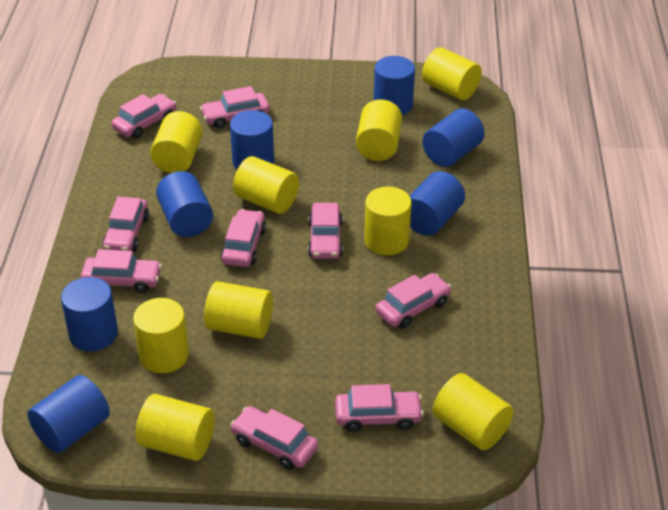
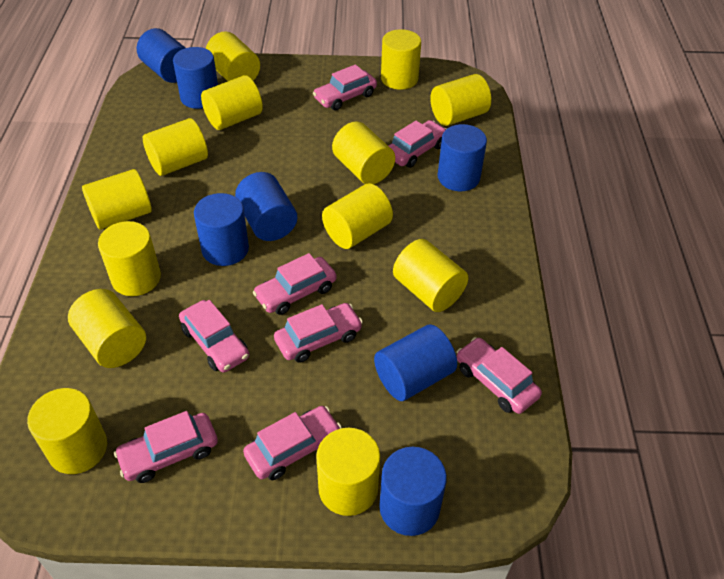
pink car: [81,249,162,293] [102,196,149,252] [112,94,176,139] [200,86,270,129] [221,209,266,267] [230,406,319,470] [308,203,343,259] [335,384,424,432] [376,273,452,329] = 9 -> [114,411,218,483] [179,300,249,372] [243,406,342,480] [253,253,336,315] [274,303,363,363] [313,64,377,111] [388,120,446,168] [457,337,542,414] = 8
yellow cylinder: [133,298,189,373] [136,394,214,461] [150,111,203,173] [204,281,273,339] [233,156,299,214] [356,99,402,161] [364,186,412,255] [422,47,482,100] [433,373,513,450] = 9 -> [27,388,107,474] [68,289,146,368] [82,169,152,230] [98,221,161,296] [143,118,208,176] [201,75,263,130] [206,31,260,81] [316,428,380,516] [322,183,393,249] [332,122,395,184] [381,29,421,90] [393,239,468,312] [430,74,491,126] = 13

